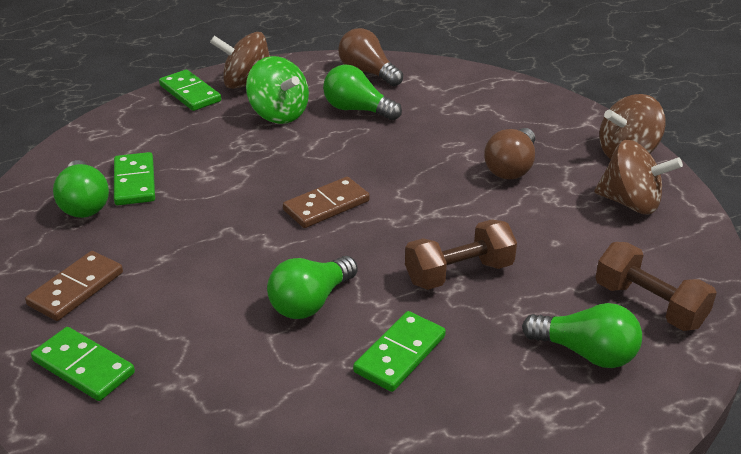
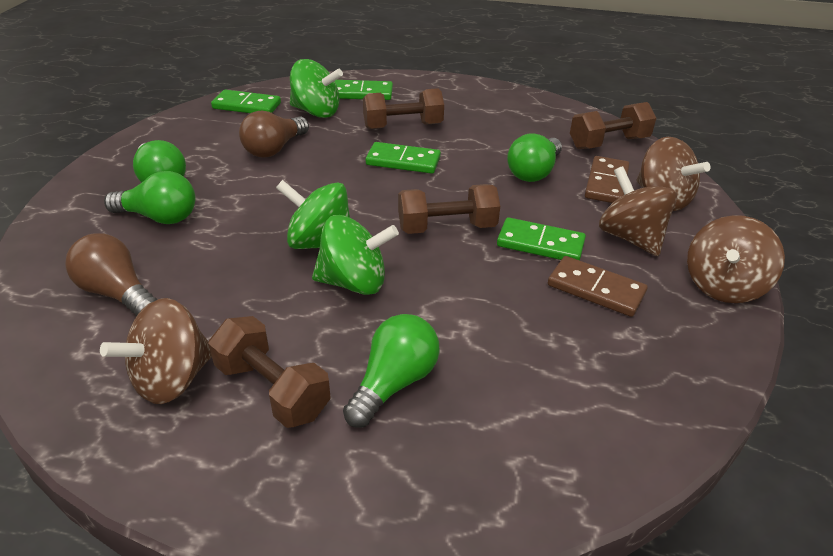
brown dumbbell: [405,219,517,290] [595,242,717,331] = 2 -> [208,316,331,428] [363,88,444,129] [398,184,500,234] [570,102,656,149] = 4
brown spinning top: [210,32,270,89] [594,140,683,215] [599,94,666,159] = 3 -> [100,298,212,404] [599,166,677,256] [636,137,711,211] [687,215,785,303] = 4
green spinning top: [246,56,309,124] = 1 -> [276,180,350,249] [290,59,343,118] [312,215,399,295] = 3

